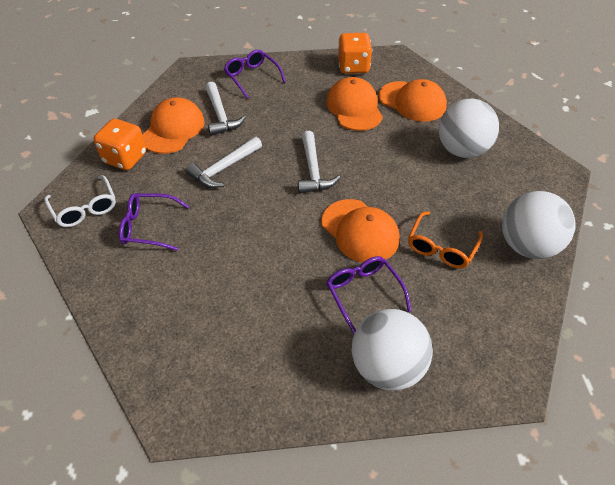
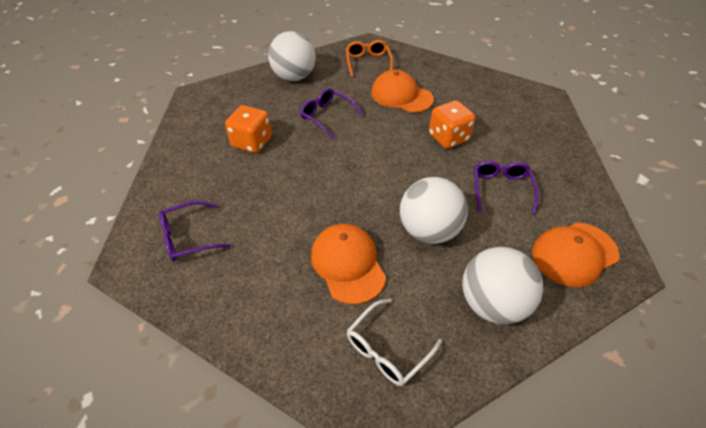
orange cap: [143,98,205,154] [321,199,400,263] [326,77,383,131] [378,79,447,122] = 4 -> [311,224,386,304] [371,70,434,113] [532,222,620,287] = 3
white hammer: [186,137,262,188] [205,82,246,136] [298,131,340,193] = 3 -> none = 0

